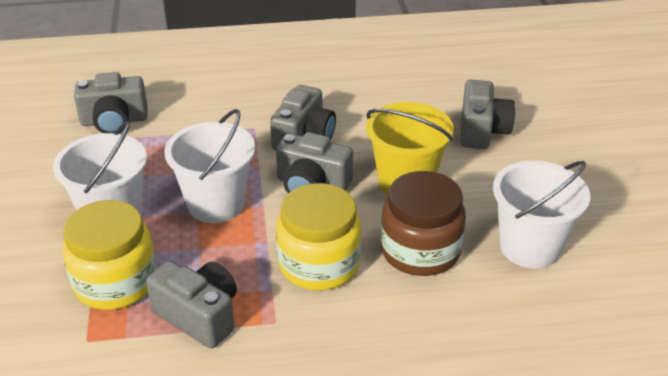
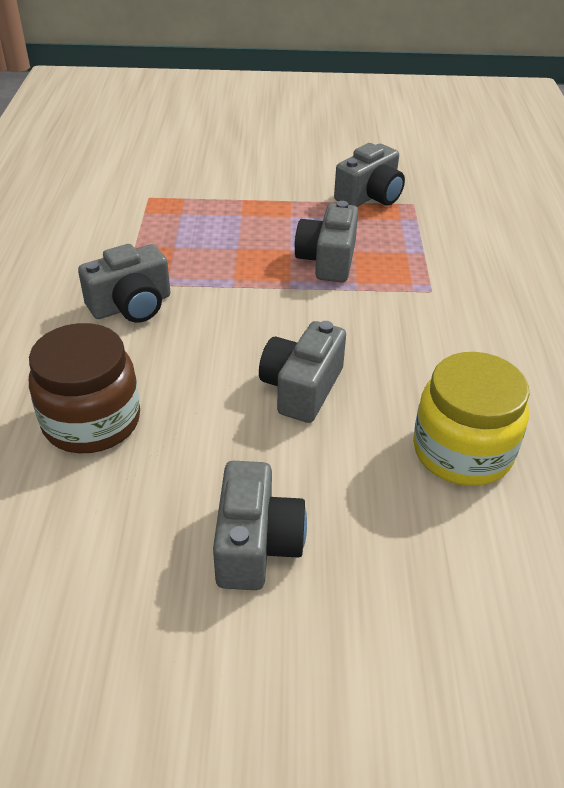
white bucket: [53,121,147,215] [164,109,255,223] [493,161,590,268] = 3 -> none = 0
yellow bucket: [366,102,454,194] = 1 -> none = 0
yellow jar: [63,200,157,310] [276,183,362,290] = 2 -> [413,352,530,486] = 1

